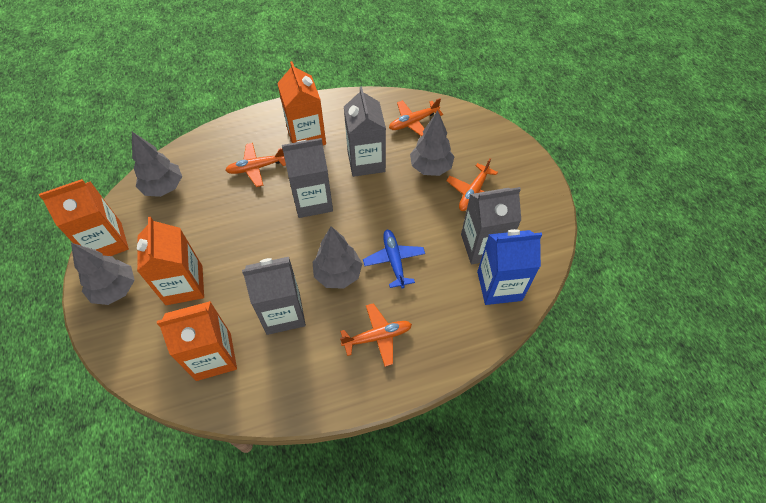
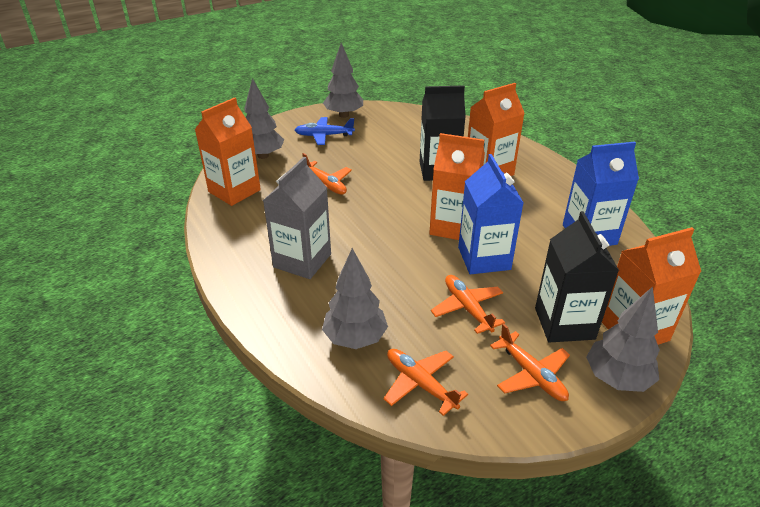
black carton: none = 0 -> [420,85,466,181] [535,211,619,343] = 2
blue carton: [477,229,542,305] = 1 -> [458,154,524,274] [563,142,639,246] = 2
grey carton: [242,257,306,335] [282,138,333,218] [344,86,386,177] [461,187,521,265] = 4 -> [263,157,331,279] = 1

